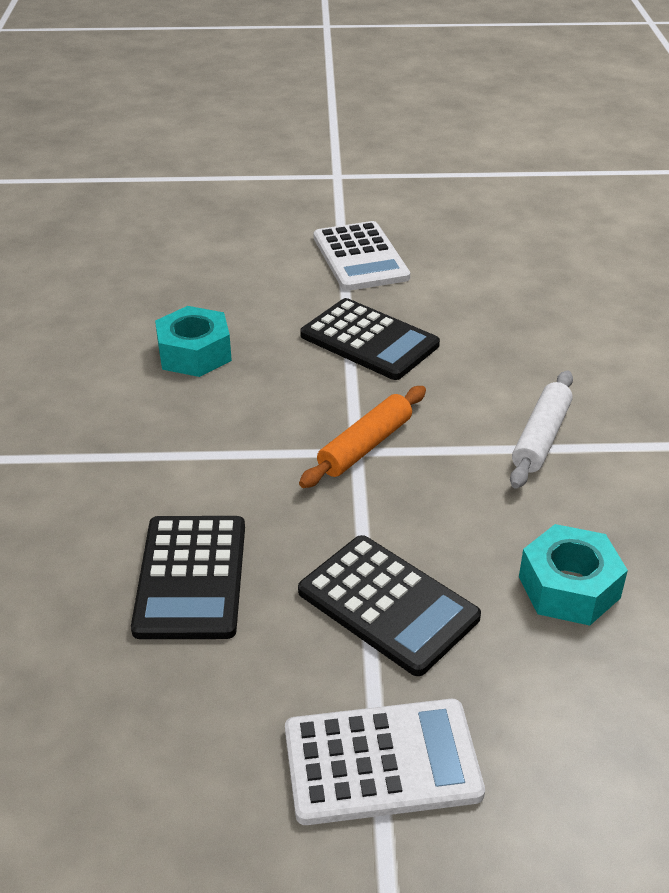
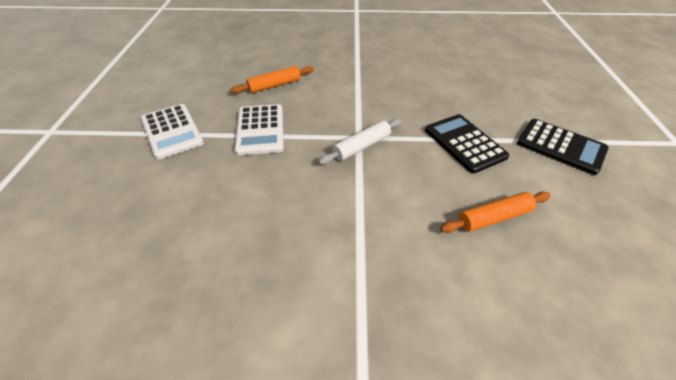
black calculator: [131,516,245,639] [298,535,481,676] [300,298,440,380] = 3 -> [425,114,509,174] [517,119,609,175] = 2
orange rolling pin: [299,386,426,488] = 1 -> [230,66,314,94] [440,192,551,233] = 2
turquoise nut: [155,306,232,377] [519,524,628,626] = 2 -> none = 0

